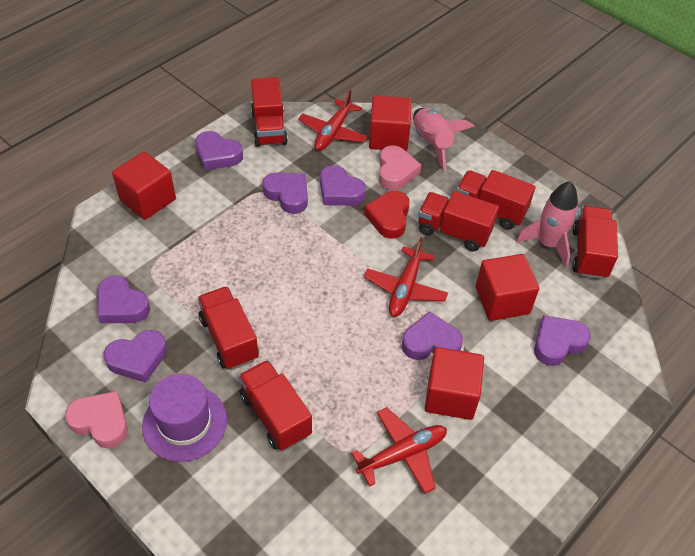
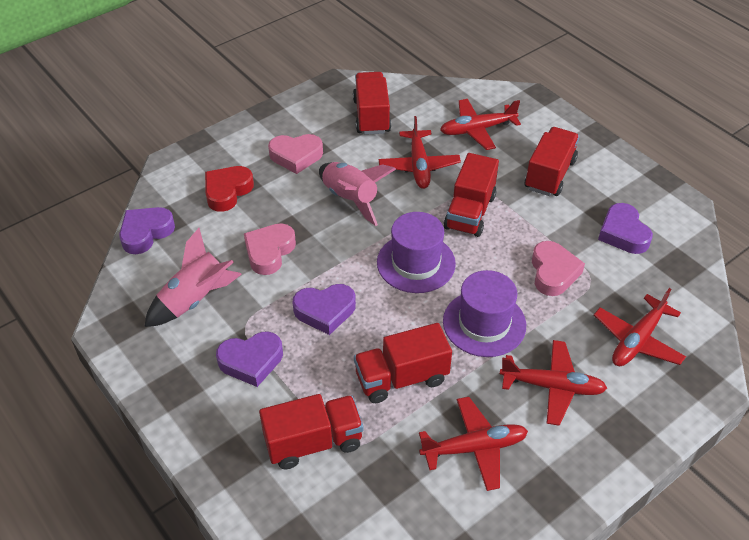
pink heart: [65,391,128,448] [379,145,421,190] = 2 -> [244,223,296,275] [268,134,323,174] [532,241,585,296] = 3
purple hat: [142,374,227,462] = 1 -> [377,212,456,293] [443,270,526,357] = 2
purple heart: [97,276,150,323] [104,330,167,383] [195,131,243,170] [262,172,308,214] [320,165,366,206] [402,312,463,360] [534,315,591,366] = 7 -> [119,207,175,254] [216,332,283,387] [293,284,356,335] [598,203,653,254] = 4
red cube: [112,151,176,220] [369,95,412,151] [425,347,484,420] [476,254,539,321] = 4 -> none = 0
red plane: [298,90,368,151] [351,407,447,494] [364,237,448,317] = 3 -> [379,116,461,189] [419,397,528,491] [440,99,521,150] [500,340,607,426] [594,288,686,366] = 5
red truck: [198,286,259,370] [238,360,312,451] [251,77,288,147] [418,191,499,251] [456,170,536,230] [572,206,618,279] = 6 -> [259,394,363,469] [353,72,391,135] [354,323,452,403] [444,153,499,237] [524,127,580,196] = 5

